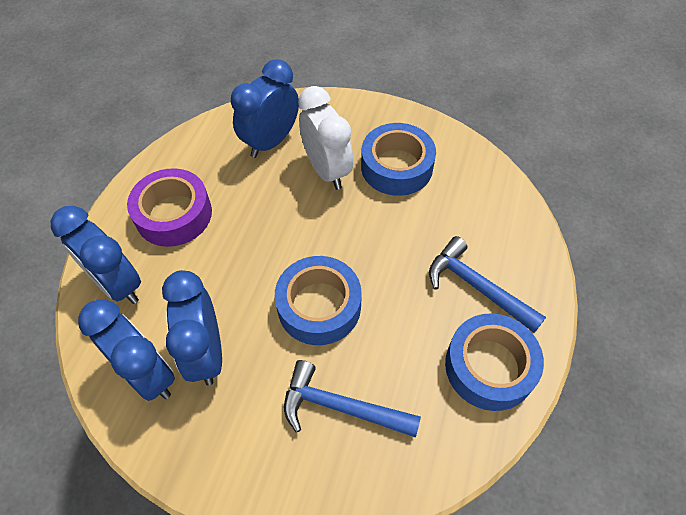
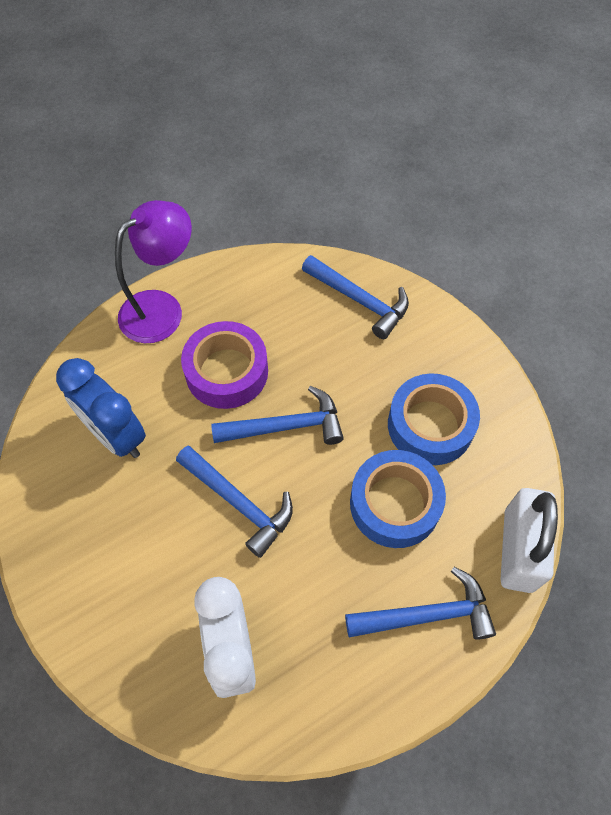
blue clock: [50,206,141,304] [78,299,175,401] [162,270,222,386] [231,59,299,158] = 4 -> [56,358,146,458] = 1
blue hammer: [284,360,421,438] [429,236,546,333] = 2 -> [176,446,293,558] [211,386,344,445] [302,255,409,339] [345,567,496,640] = 4
blue tape: [275,256,362,345] [361,123,436,196] [445,313,544,411] = 3 -> [350,450,446,548] [388,373,480,465] = 2
purple lamp: none = 0 -> [115,200,192,343] = 1
white padlock: none = 0 -> [500,488,558,593] = 1

